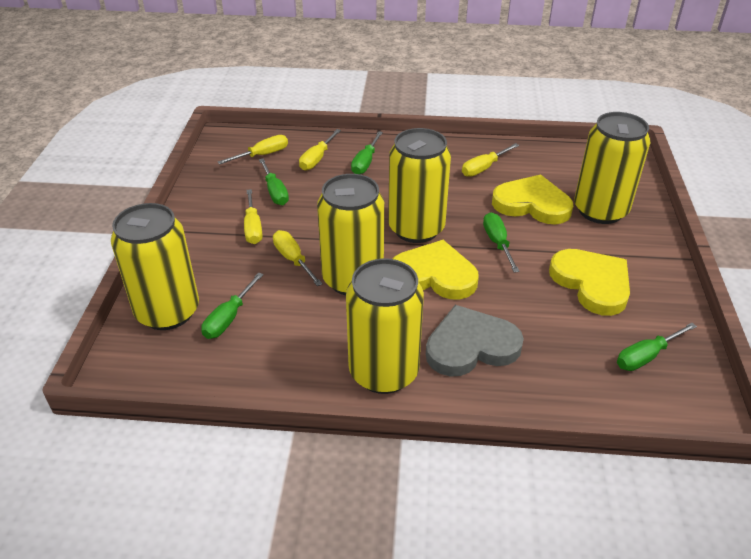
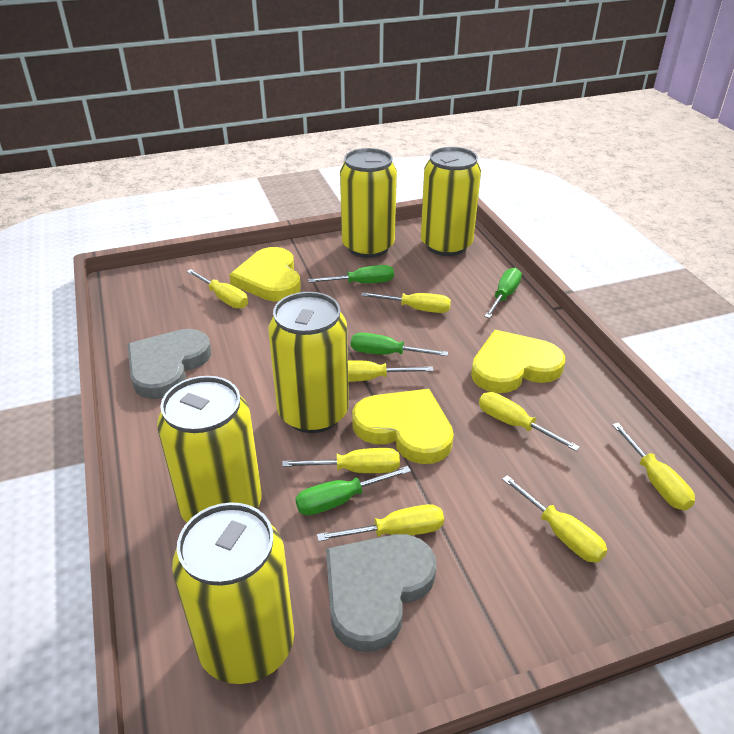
green screwdriver: [201,272,264,339] [259,158,289,205] [351,131,383,174] [483,212,520,273] [617,323,697,371] = 5 -> [295,466,411,515] [308,265,394,283] [351,333,448,356] [484,268,522,318] = 4
grey heart: [426,305,524,376] = 1 -> [127,329,211,399] [326,534,437,652] = 2
yellow screwdriver: [218,135,288,165] [244,189,262,244] [273,230,323,286] [299,129,341,170] [462,143,519,177] = 5 -> [187,269,248,309] [282,448,400,473] [317,504,444,541] [348,360,433,382] [361,292,451,313] [479,392,580,451] [502,475,607,563] [612,423,695,510] = 8

